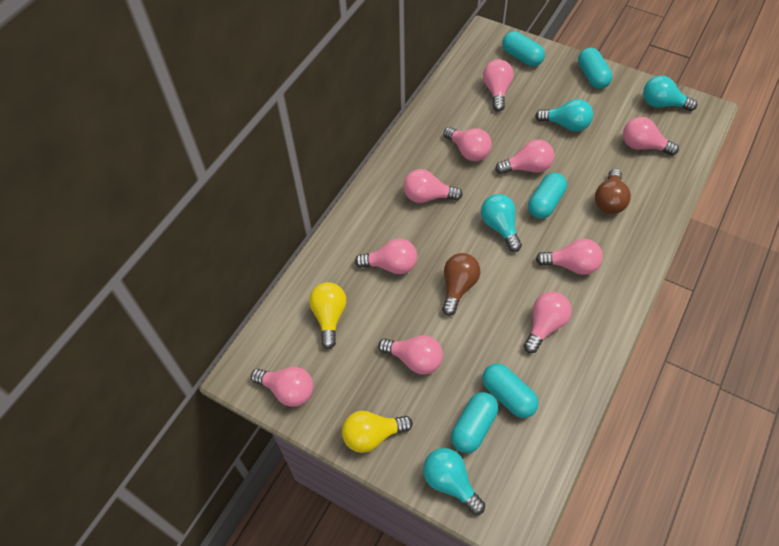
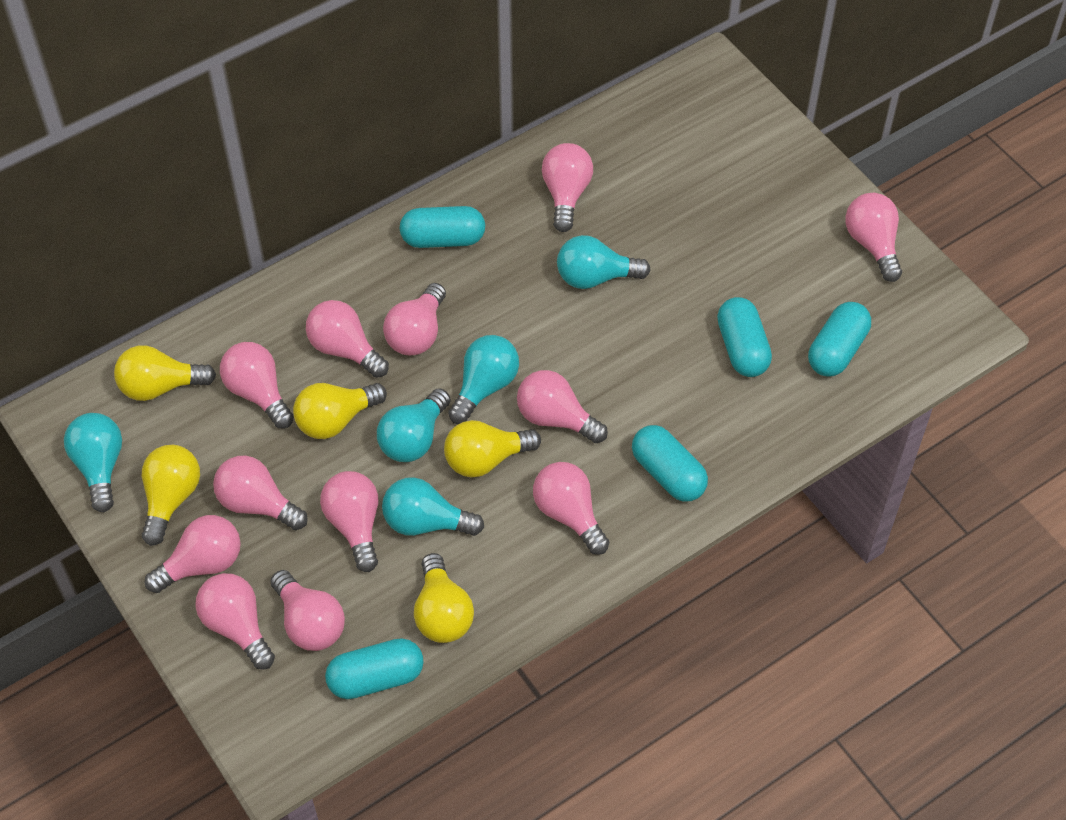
brown light bulb: [442,253,480,316] [595,169,631,214] = 2 -> none = 0
pink light bulb: [251,367,314,407] [355,239,417,274] [378,335,443,375] [403,169,463,203] [443,127,492,161] [483,59,514,111] [495,139,554,174] [524,292,572,353] [536,239,603,275] [623,117,679,156] = 10 -> [145,515,241,593] [195,573,275,670] [213,456,308,530] [220,342,294,428] [270,570,345,651] [306,300,389,378] [320,471,379,572] [383,283,446,355] [517,370,608,443] [533,462,609,555] [542,143,593,232] [845,193,902,282] = 12
turquoise light bulb: [423,448,485,515] [481,194,522,252] [535,99,593,132] [643,76,697,111] = 4 -> [64,413,122,512] [377,388,451,462] [382,477,484,536] [448,335,519,424] [557,235,650,289] = 5
yellow light bulb: [309,282,346,349] [342,411,413,453] = 2 -> [114,345,216,401] [142,445,200,546] [293,383,387,439] [414,553,474,643] [444,420,541,477] = 5

